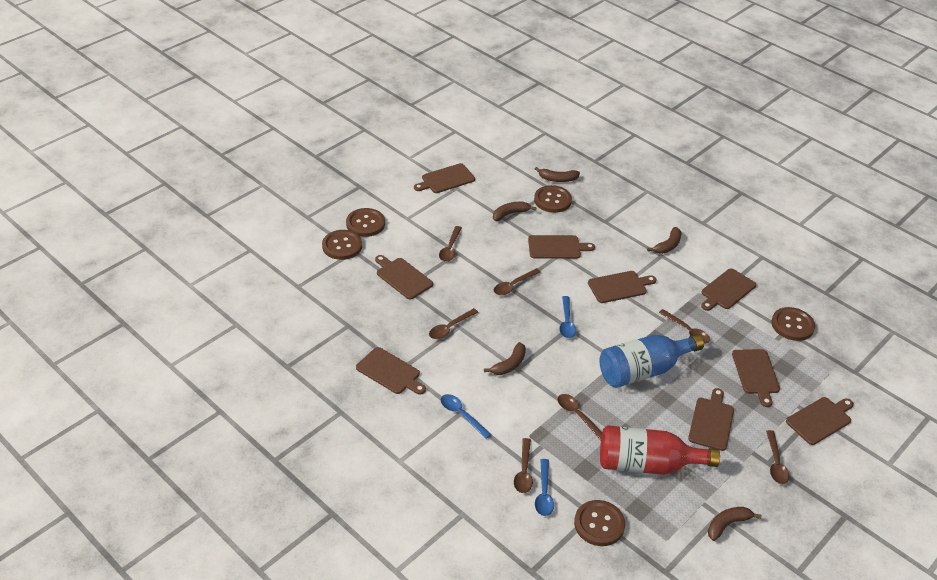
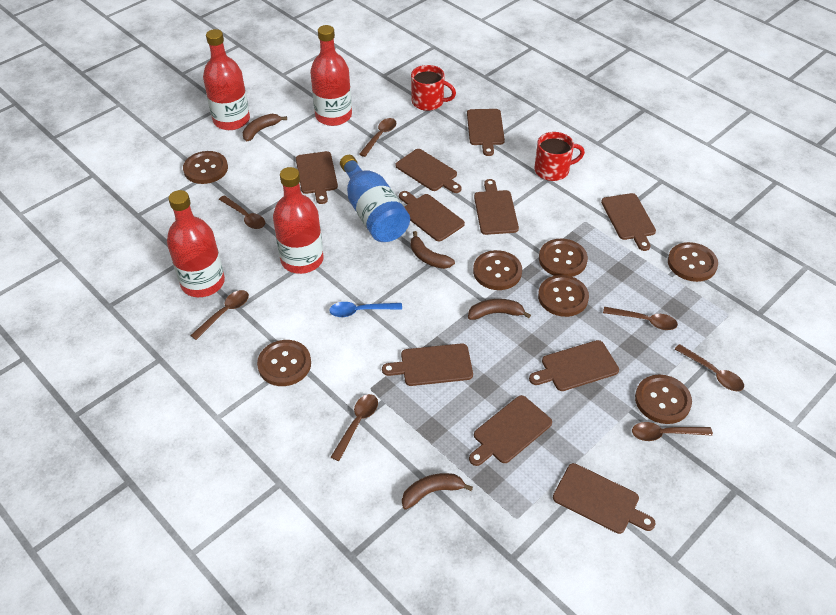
blue spoon: [441,394,491,439] [535,459,554,516] [559,296,576,338] = 3 -> [329,302,402,317] = 1
brown banana: [484,342,526,375] [493,202,536,221] [535,167,580,182] [647,227,681,254] [708,507,761,541] = 5 -> [243,114,287,141] [402,473,473,510] [411,231,455,269] [468,299,531,320] = 4
brown button: [322,230,362,260] [346,208,385,237] [534,185,572,213] [574,500,625,546] [771,307,815,341] = 5 -> [183,151,228,184] [257,340,311,386] [473,250,522,290] [538,275,589,317] [539,239,588,277] [635,375,692,424] [668,242,718,282] = 7
brown cutting board: [356,347,426,395] [375,255,433,299] [414,163,475,193] [528,235,595,259] [588,271,657,303] [688,388,734,451] [701,268,756,311] [732,349,780,407] [786,397,854,445] = 9 -> [296,151,338,204] [382,343,473,386] [395,149,462,193] [399,191,465,241] [467,109,505,156] [469,395,552,466] [474,179,519,235] [529,340,619,391] [553,463,656,534] [601,193,656,251] = 10
red bottle: [600,425,720,475] = 1 -> [167,190,225,297] [203,29,250,130] [273,167,324,274] [310,25,352,126] = 4
red mug: none = 0 -> [411,65,456,111] [534,132,585,181] = 2

